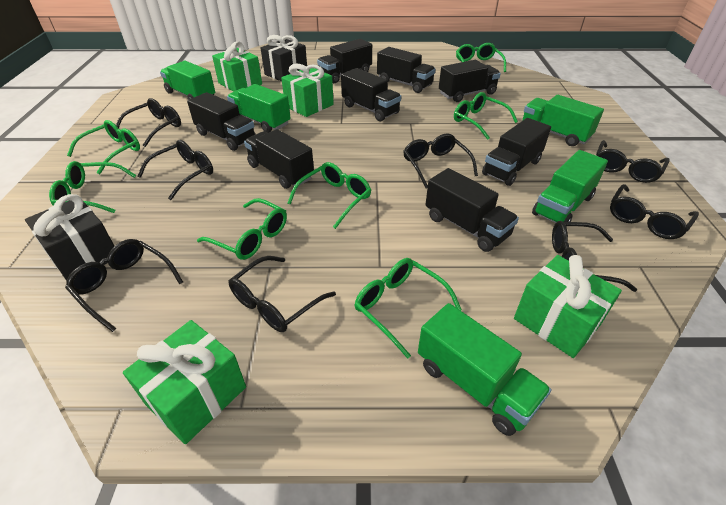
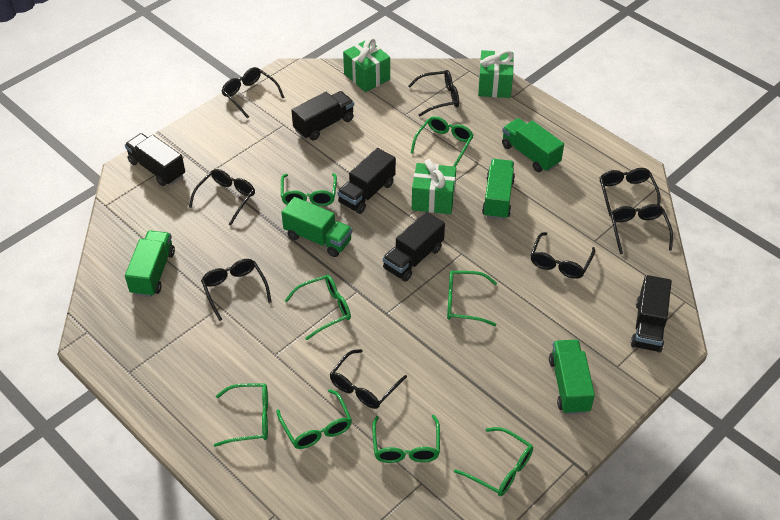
black gift: [25,194,114,281] [261,35,307,82] = 2 -> none = 0
black truck: [187,92,256,151] [244,129,314,189] [317,39,372,83] [341,68,401,121] [377,47,436,93] [425,168,519,252] [439,60,501,102] [482,118,551,186] = 8 -> [125,133,185,186] [291,91,354,140] [337,148,396,214] [383,211,445,282] [631,275,672,353] = 5
green gift: [123,320,246,444] [212,41,262,92] [281,64,334,117] [514,255,622,358] = 4 -> [343,38,390,92] [412,159,456,214] [478,50,514,98] = 3
green glasses: [49,161,136,213] [67,120,140,174] [197,198,287,260] [288,162,371,229] [354,258,462,359] [454,92,518,140] [456,43,506,72] = 7 -> [214,383,268,447] [276,389,352,449] [281,173,337,206] [285,275,351,340] [372,415,440,463] [411,116,474,167] [447,271,497,326] [454,427,533,496] = 8

